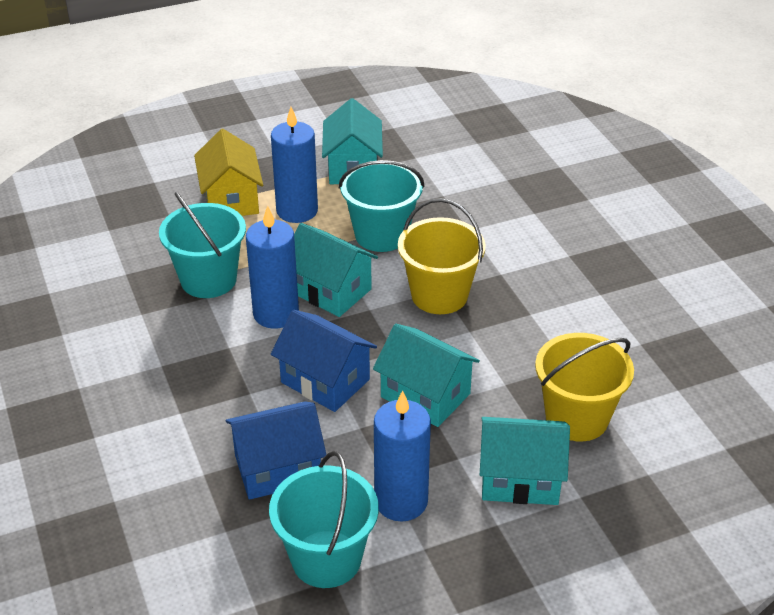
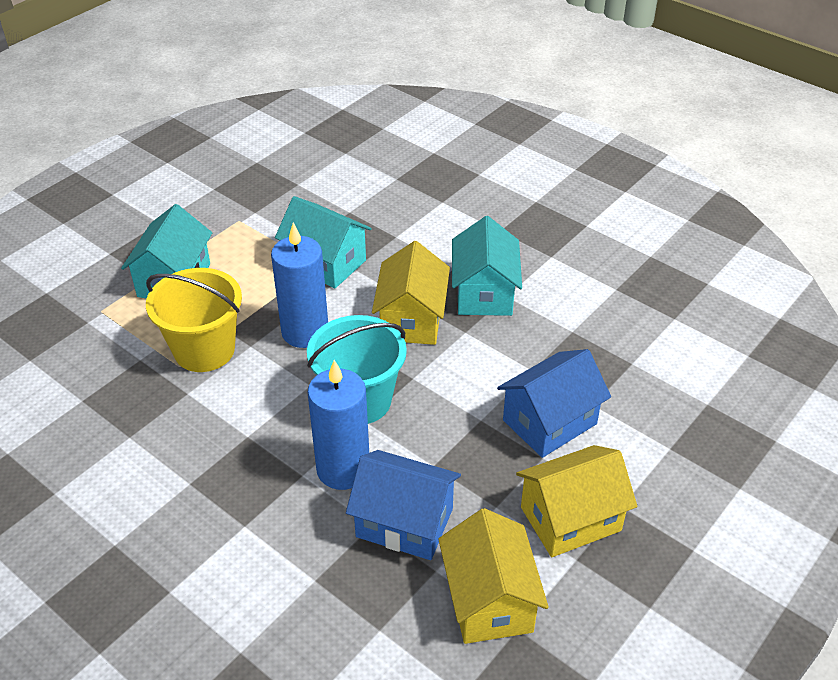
blue candle: [246,205,299,329] [271,107,318,223] [374,390,431,522] = 3 -> [271,223,328,348] [308,360,369,490] = 2
turquoise bucket: [159,192,246,298] [269,451,379,588] [338,160,425,252] = 3 -> [307,315,407,424] = 1
turquoise house: [294,223,378,317] [322,98,383,184] [373,324,480,427] [480,417,570,505] = 4 -> [121,204,212,299] [275,196,372,288] [452,216,522,316] = 3
yellow bucket: [398,198,486,314] [535,333,634,441] = 2 -> [146,268,242,372] = 1
yellow house: [194,129,263,216] = 1 -> [372,241,450,345] [438,508,549,644] [516,445,637,557] = 3

